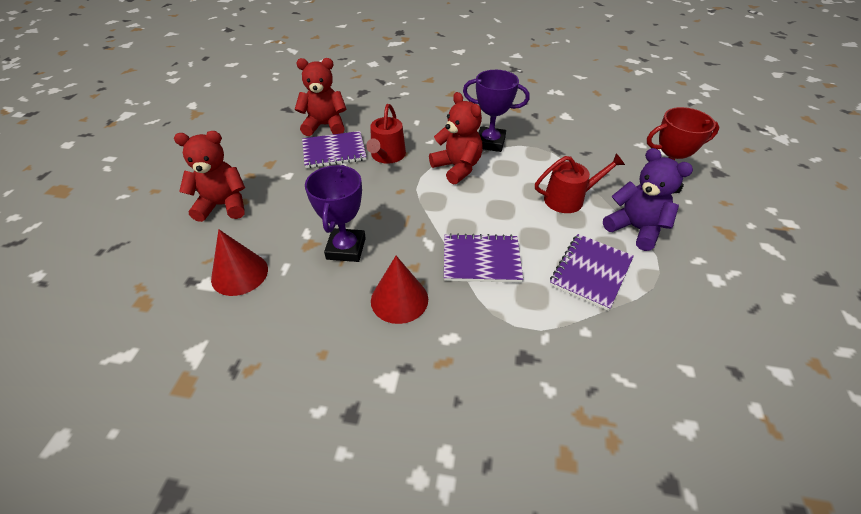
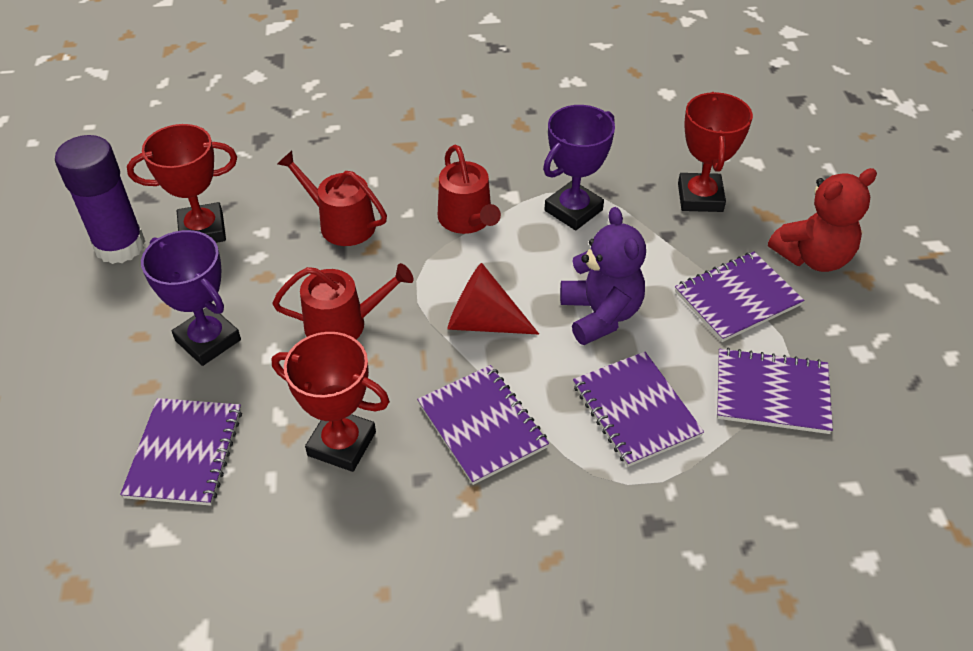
purple glue stick: none = 0 -> [55,135,145,264] = 1
purple notebook: [302,131,367,168] [444,233,523,283] [550,234,634,311] = 3 -> [120,398,242,506] [417,365,549,485] [573,352,704,467] [675,251,804,342] [717,348,833,434] = 5
red cone: [211,229,268,296] [371,256,428,324] = 2 -> [448,263,539,335] = 1
red teddy bear: [174,131,245,222] [295,58,346,136] [429,92,483,184] = 3 -> [768,168,877,272] = 1
red trophy: [647,107,719,194] = 1 -> [127,124,237,243] [272,332,390,472] [678,92,753,212] = 3
red watering can: [366,104,406,164] [535,153,625,213] = 2 -> [273,263,413,339] [277,151,387,246] [438,145,501,234] = 3

